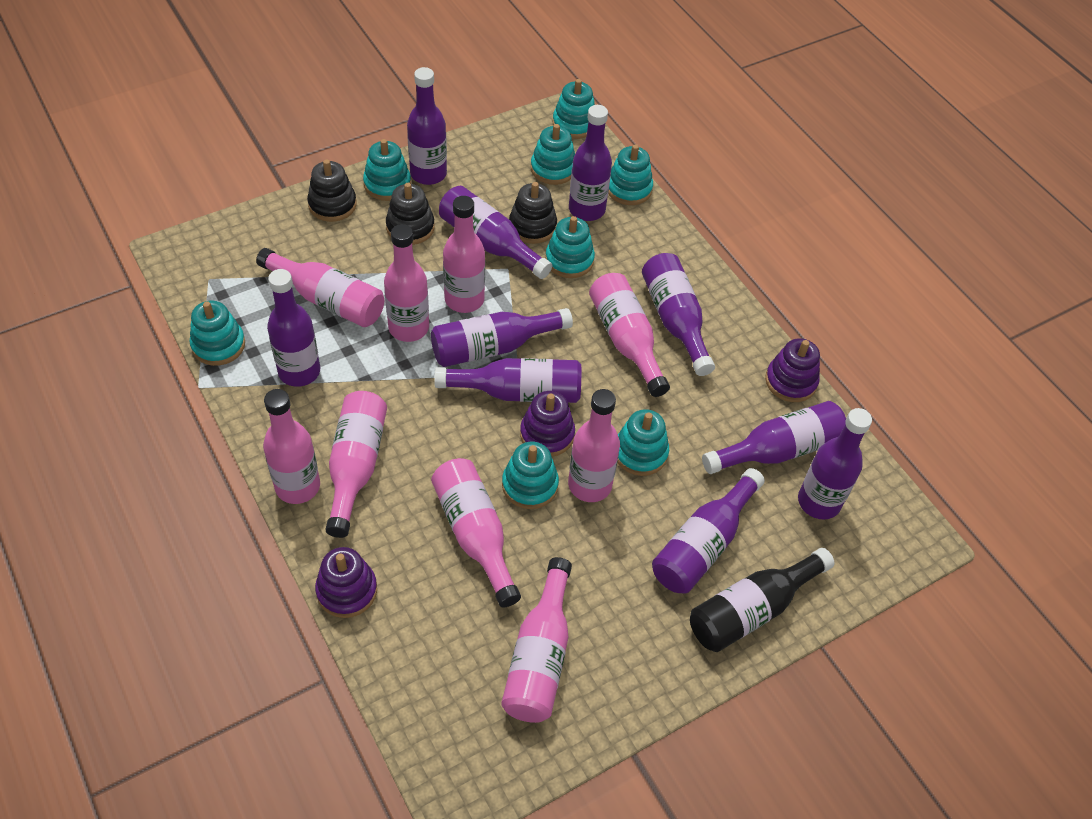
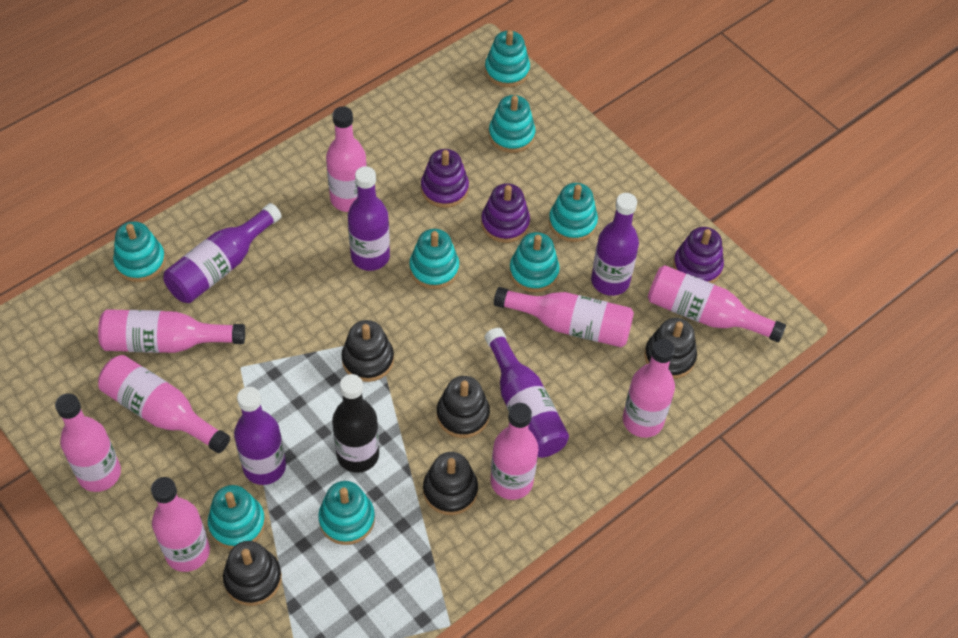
black stacking toy: [307,159,357,222] [386,183,435,245] [509,182,557,244] = 3 -> [223,541,282,606] [341,320,394,382] [423,452,478,515] [437,376,490,438] [644,318,697,379] = 5
purple bottle: [267,269,320,387] [407,67,447,185] [431,308,573,367] [434,358,581,403] [439,186,552,279] [569,105,612,221] [642,253,715,376] [652,468,765,593] [702,401,846,474] [798,408,872,520] = 10 -> [163,203,282,303] [234,387,286,485] [348,166,390,271] [485,328,569,458] [591,193,639,296] = 5

